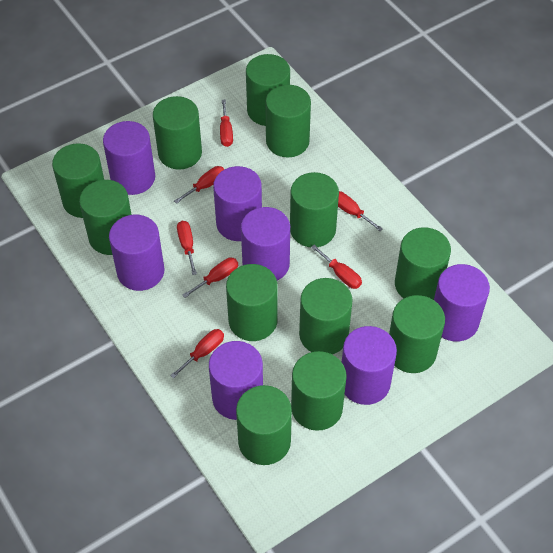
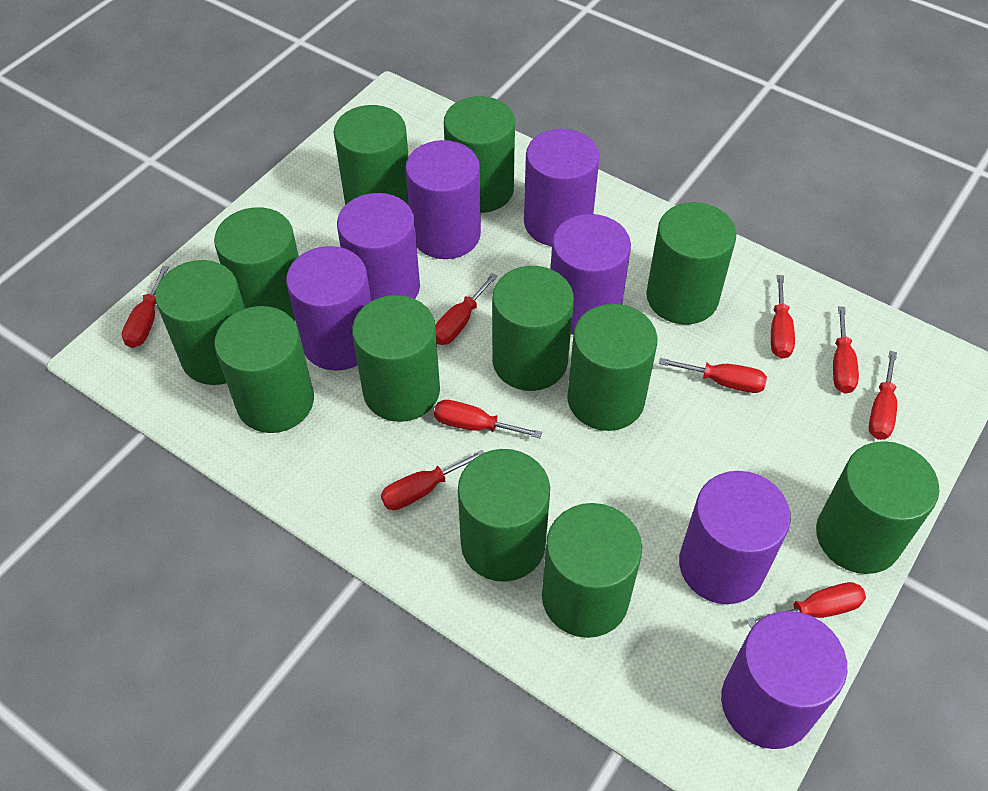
red screwdriver: [170,329,224,378] [174,166,225,204] [177,221,197,275] [182,258,238,298] [220,100,233,147] [311,245,362,289] [338,191,383,231] = 7 -> [122,266,169,348] [381,450,484,510] [434,400,542,438] [435,273,498,345] [659,358,767,393] [747,582,866,628] [771,275,795,359] [833,306,859,394] [869,351,897,440] = 9

